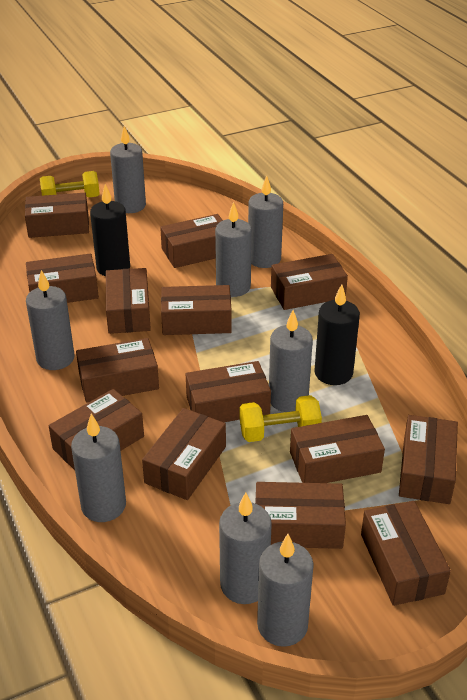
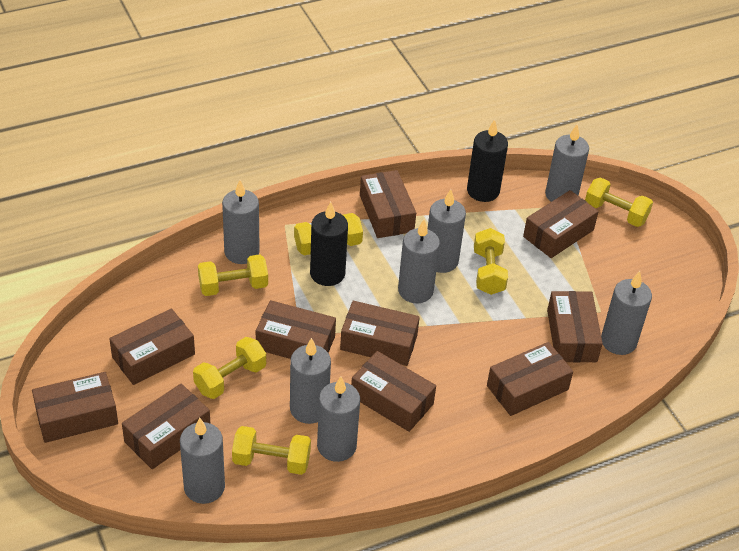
brown box: [25,193,89,238] [26,254,99,303] [49,389,144,470] [76,338,159,403] [106,268,151,334] [142,408,226,500] [160,214,223,268] [161,285,232,335] [186,361,271,422] [255,482,346,549] [271,254,348,310] [290,415,385,483] [361,501,451,606] [399,415,458,504] = 14 -> [32,372,118,443] [109,308,195,385] [122,384,211,469] [256,300,336,359] [340,301,420,366] [351,351,436,432] [360,170,416,238] [487,342,573,416] [523,190,599,258] [547,291,603,363] = 10
yellow dumbbell: [40,171,100,197] [240,395,322,442] = 2 -> [193,337,266,399] [198,254,268,296] [232,426,311,475] [294,213,363,255] [474,228,508,295] [585,177,653,227] = 6

